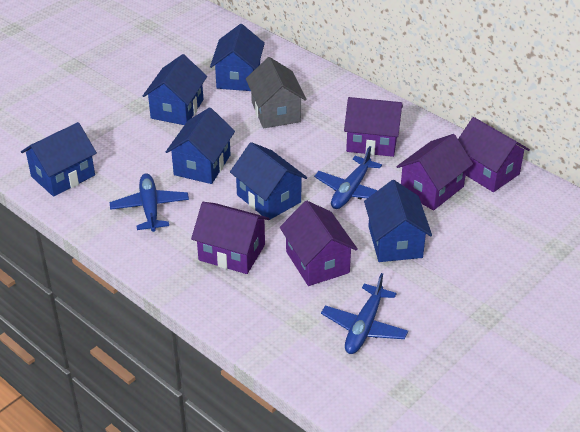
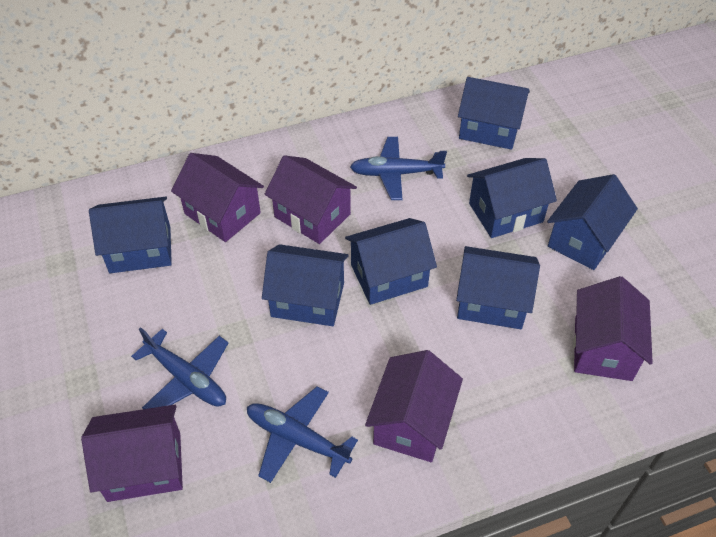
blue house: [21,122,97,197] [143,54,207,125] [166,107,235,184] [210,24,265,91] [230,142,307,220] [364,180,432,262] = 6 -> [89,197,172,273] [262,244,349,326] [345,218,437,305] [456,246,540,329] [458,77,530,150] [467,158,557,238] [547,174,638,270] = 7
grey house: [246,57,306,129] = 1 -> none = 0

